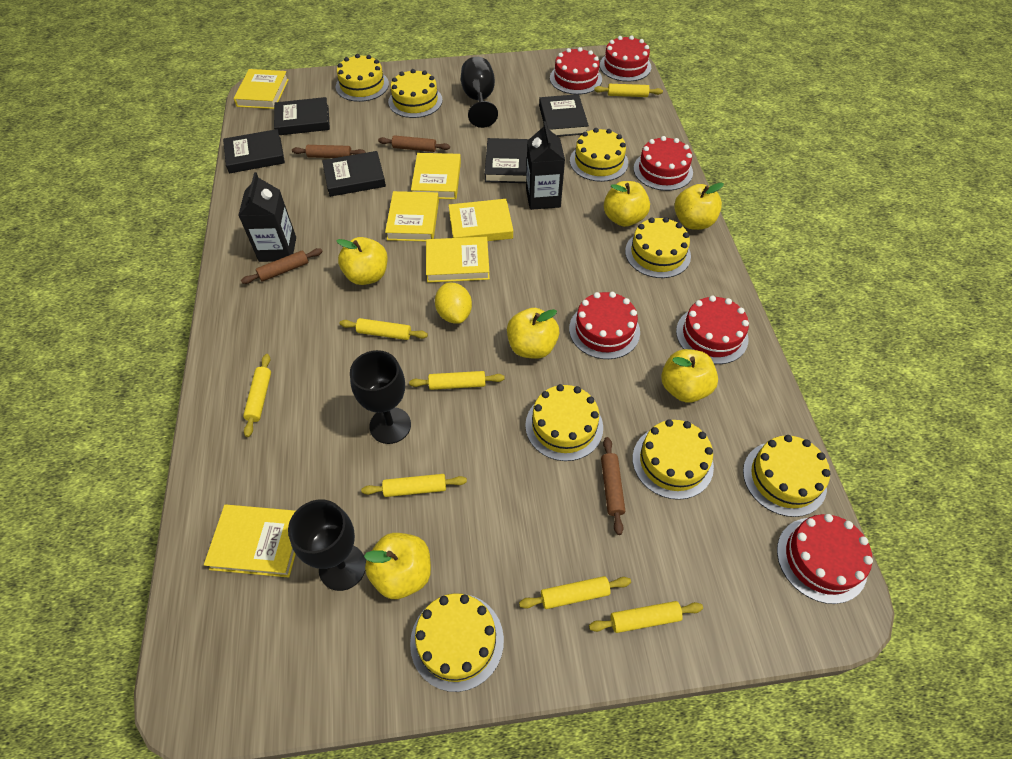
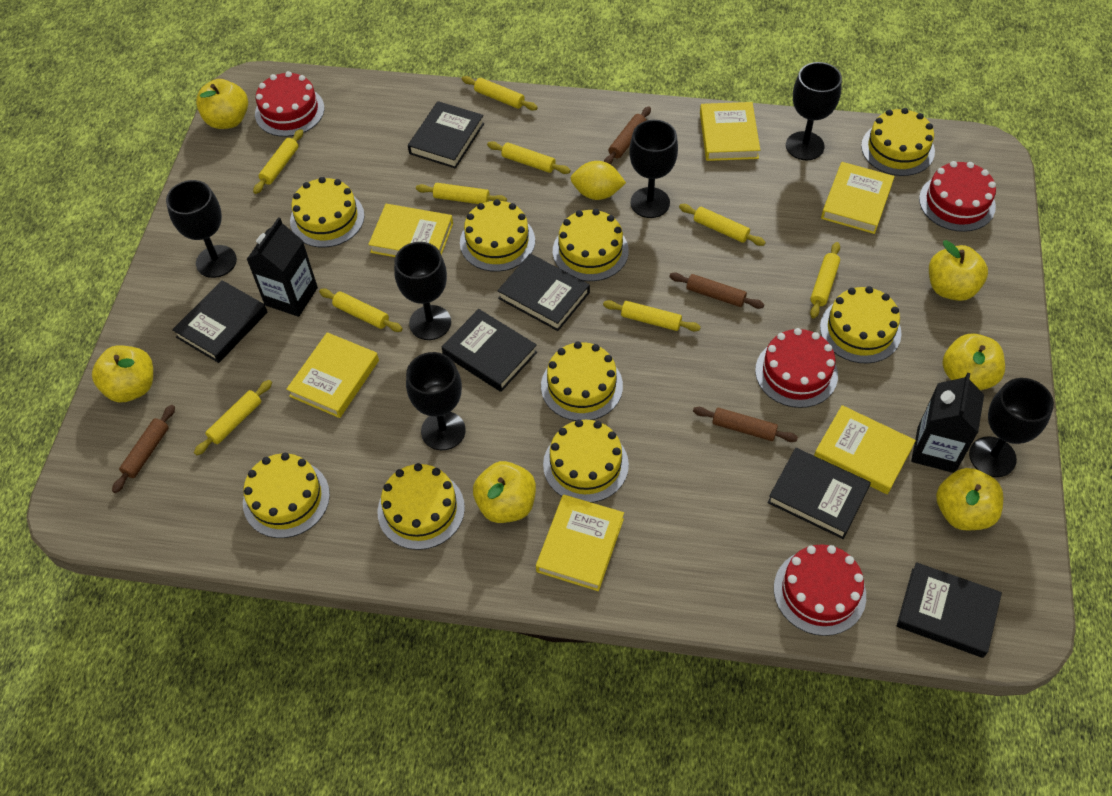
black book: [223,129,285,173] [274,97,330,135] [322,151,386,197] [484,138,529,183] [539,94,589,137] = 5 -> [172,280,267,363] [408,101,484,169] [442,309,537,392] [497,254,590,331] [767,448,871,539] [897,562,1002,658] = 6
black goblet: [288,500,366,591] [350,350,411,444] [461,57,498,128] = 3 -> [166,180,237,278] [394,242,451,340] [406,352,466,450] [629,120,678,218] [786,62,842,160] [969,378,1054,477] = 6
red cake: [550,47,602,94] [569,292,640,359] [600,36,651,82] [633,136,693,191] [676,296,749,364] [777,514,873,604] = 6 -> [255,71,324,137] [755,328,838,408] [774,544,866,636] [919,161,996,232] = 4
yellow cake: [336,54,389,102] [388,69,443,118] [410,593,504,692] [525,384,603,461] [570,128,628,182] [625,217,691,278] [633,419,714,500] [743,435,831,517] = 8 -> [243,453,330,538] [290,177,364,247] [378,463,465,550] [460,199,535,272] [541,341,623,421] [543,419,629,503] [553,209,629,281] [820,286,901,363] [861,108,935,176] = 9
yellow rolling pin: [243,354,271,437] [340,318,428,340] [361,474,467,497] [409,371,505,390] [519,576,631,609] [589,601,703,633] [594,84,663,97] = 7 -> [194,380,272,455] [253,129,303,194] [319,289,403,332] [416,183,507,204] [462,76,538,110] [487,141,571,174] [603,300,701,331] [679,204,766,246] [810,242,840,318] = 9

